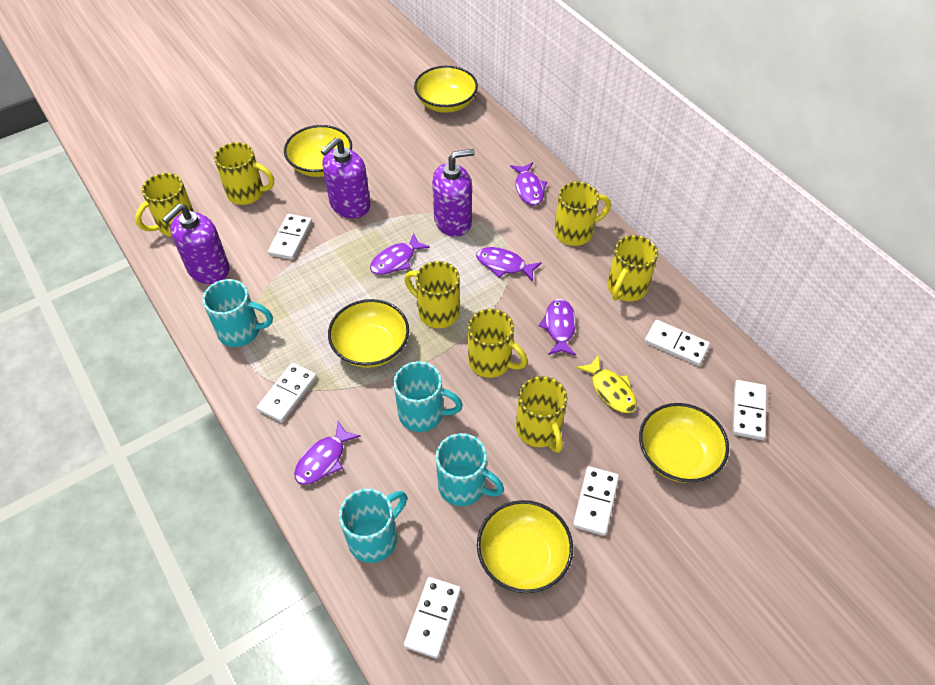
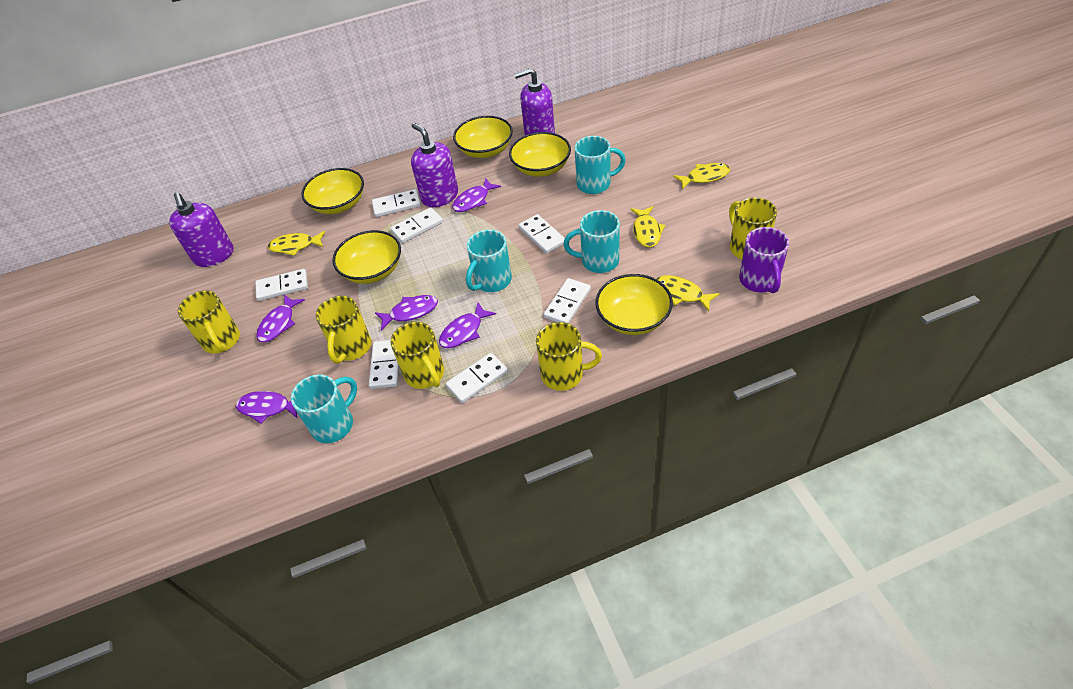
purple mug: none = 0 -> [739,227,789,293] = 1
white domino: [257,363,317,423] [268,214,312,260] [404,577,461,658] [573,466,619,536] [644,320,710,366] [732,380,767,440] = 6 -> [255,269,308,301] [369,340,399,389] [372,189,421,217] [390,207,443,243] [446,353,508,403] [518,214,565,254] [544,278,591,324] = 7
yellow fish: [576,354,637,413] = 1 -> [268,231,325,256] [631,206,665,247] [657,275,720,311] [673,163,730,190] = 4
yellow mug: [135,173,194,237] [214,142,274,205] [404,261,460,328] [468,309,528,378] [516,376,567,453] [554,182,611,246] [608,235,658,301] = 7 -> [178,290,240,354] [316,296,371,364] [390,322,444,389] [536,322,602,391] [729,197,777,259] = 5

